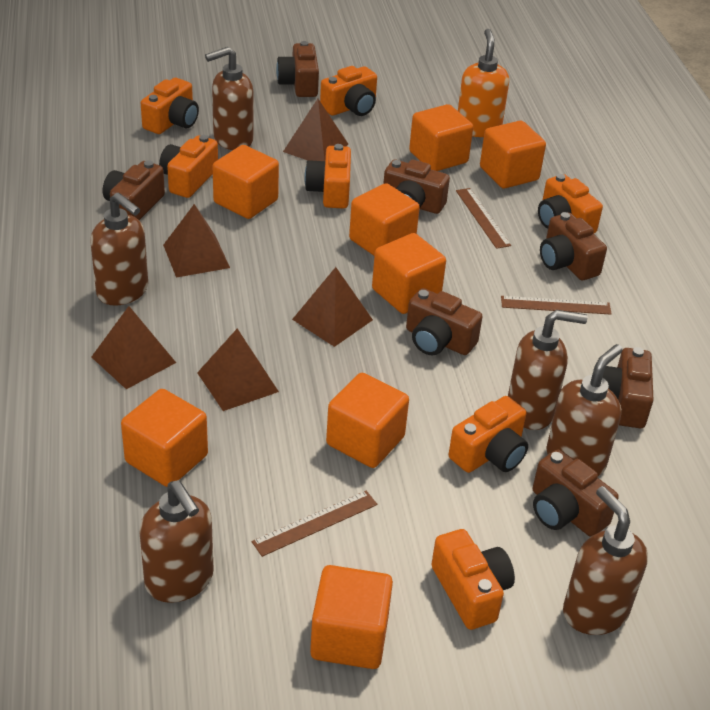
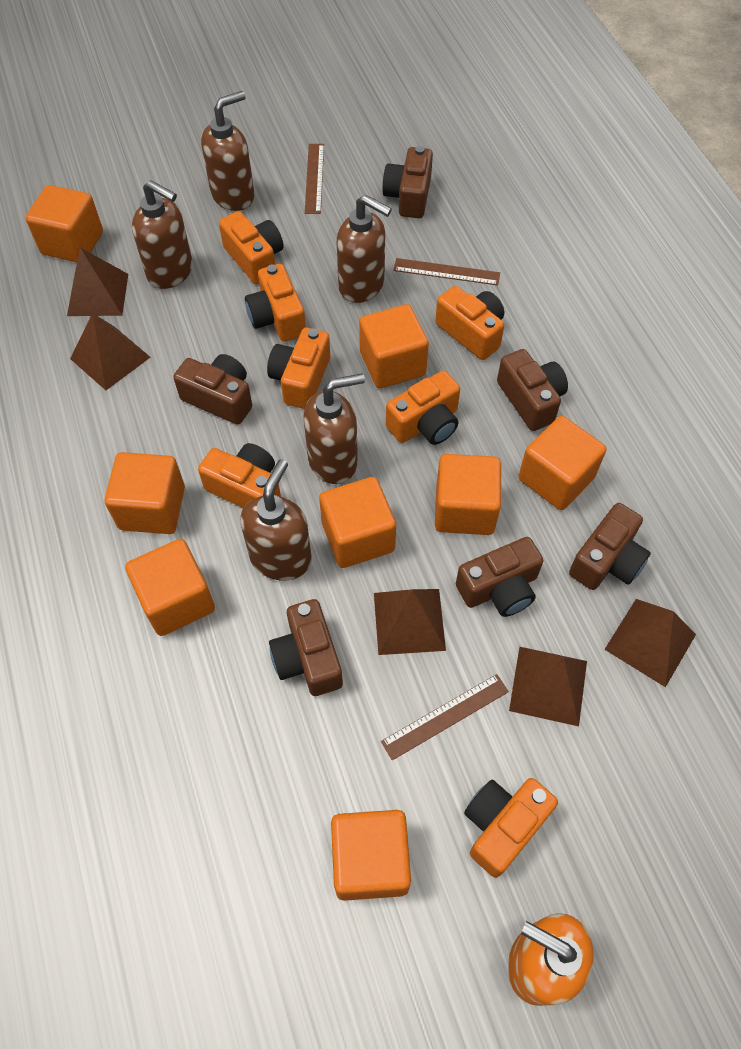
brown camera: [103,160,165,220] [276,41,319,97] [383,159,450,214] [406,288,483,355] [533,449,619,537] [540,212,607,280] [602,347,654,428] = 7 -> [173,354,252,425] [269,599,343,696] [382,146,433,218] [456,537,544,617] [497,349,568,431] [569,503,651,590] = 6
brown soap dispenser: [90,192,148,306] [139,480,214,603] [205,47,254,150] [508,310,587,430] [546,344,622,476] [563,486,648,635] = 6 -> [132,180,193,289] [201,91,254,211] [240,459,312,581] [304,373,365,484] [337,195,392,303] = 5

